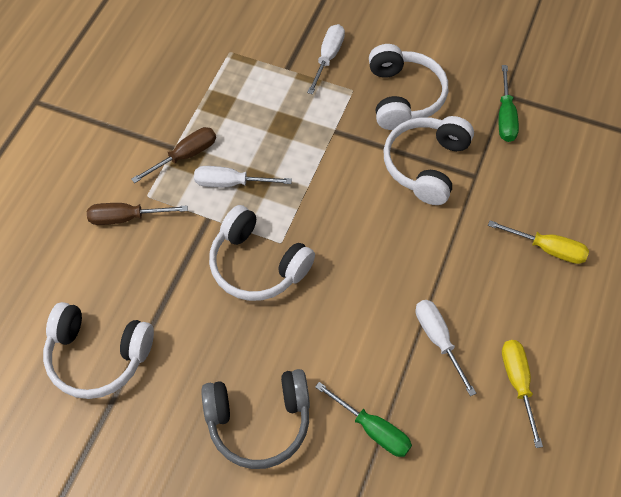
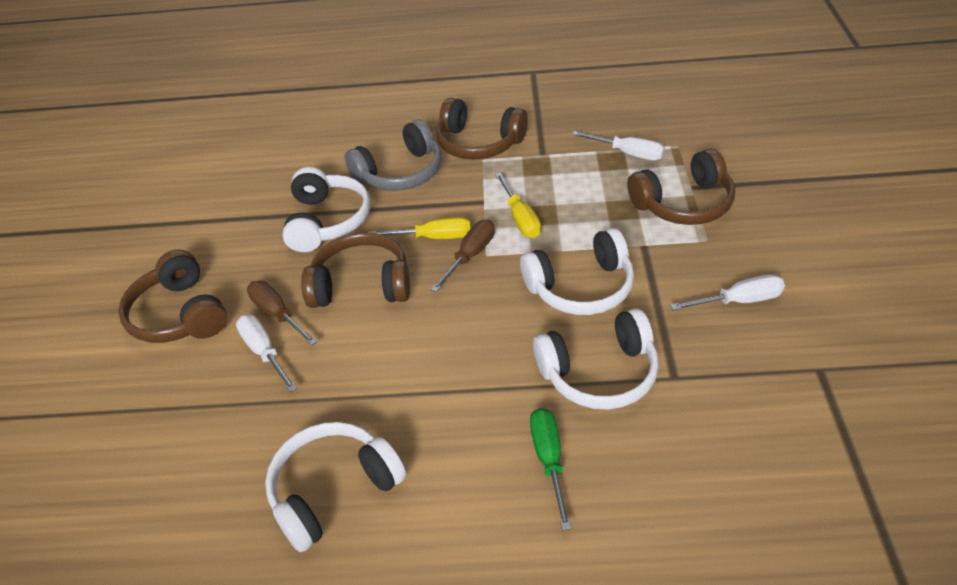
brown headphones: none = 0 -> [118,249,227,343] [301,232,410,308] [436,98,528,160] [627,148,735,225] = 4
green screwdriver: [315,382,412,457] [499,65,519,142] = 2 -> [530,408,571,530] = 1

